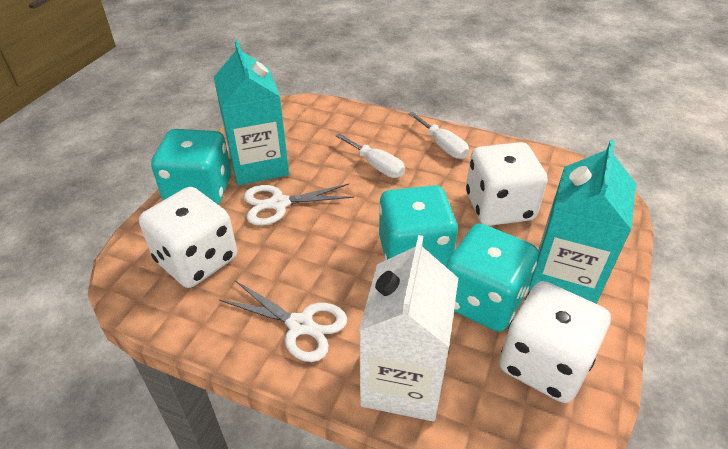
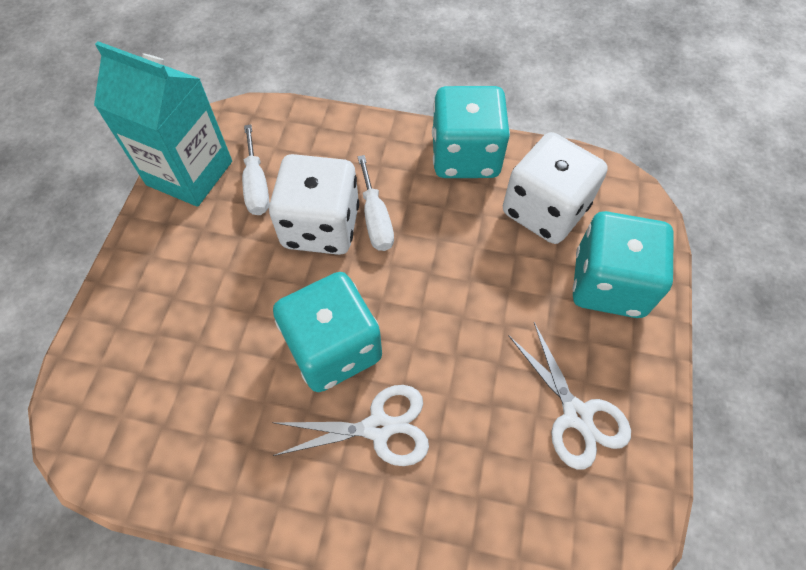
turquoise carton: [214,40,289,185] [529,140,636,304] = 2 -> [94,41,232,207] = 1
white carton: [359,235,458,421] = 1 -> none = 0
white dice: [139,187,237,288] [466,142,548,226] [499,281,611,403] = 3 -> [269,154,359,255] [503,132,608,244] = 2

